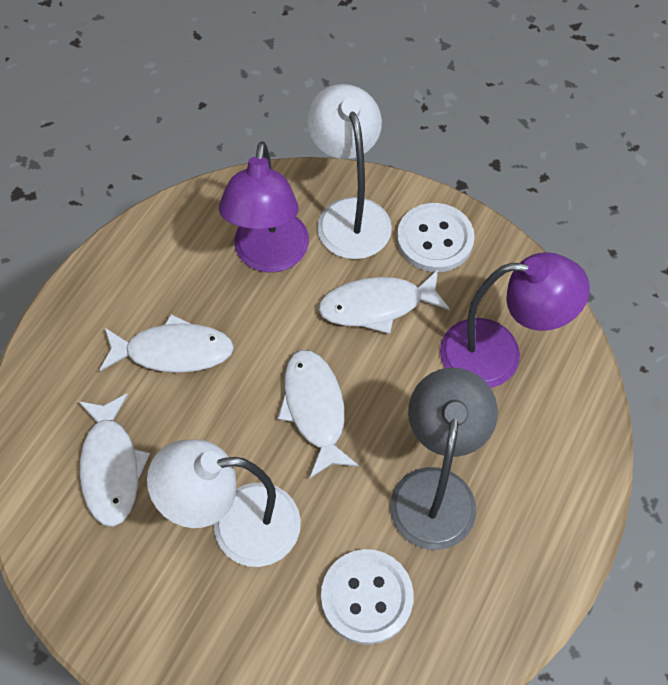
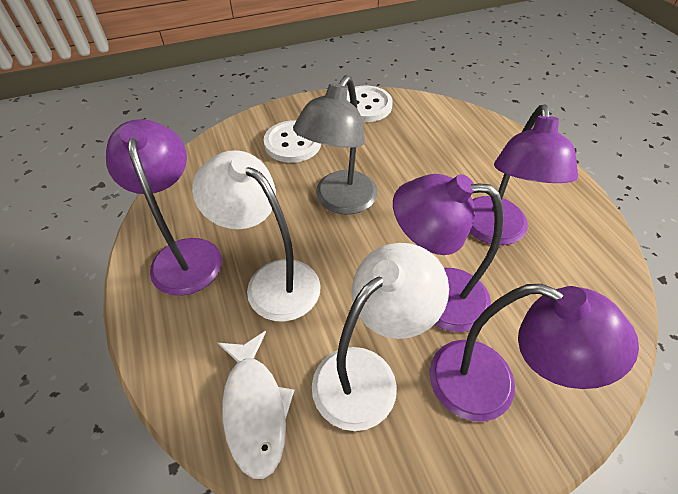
purple lamp: [219,141,309,272] [440,252,590,388] = 2 -> [106,119,222,296] [393,174,504,332] [429,284,639,422] [469,105,578,245] = 4
white fish: [78,393,150,527] [99,314,234,373] [278,350,359,479] [318,270,450,334] = 4 -> [218,331,294,479] = 1

